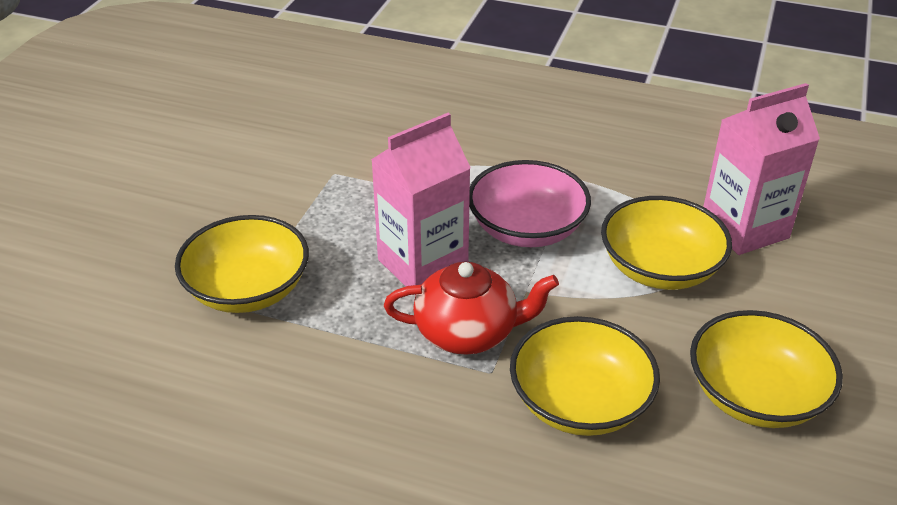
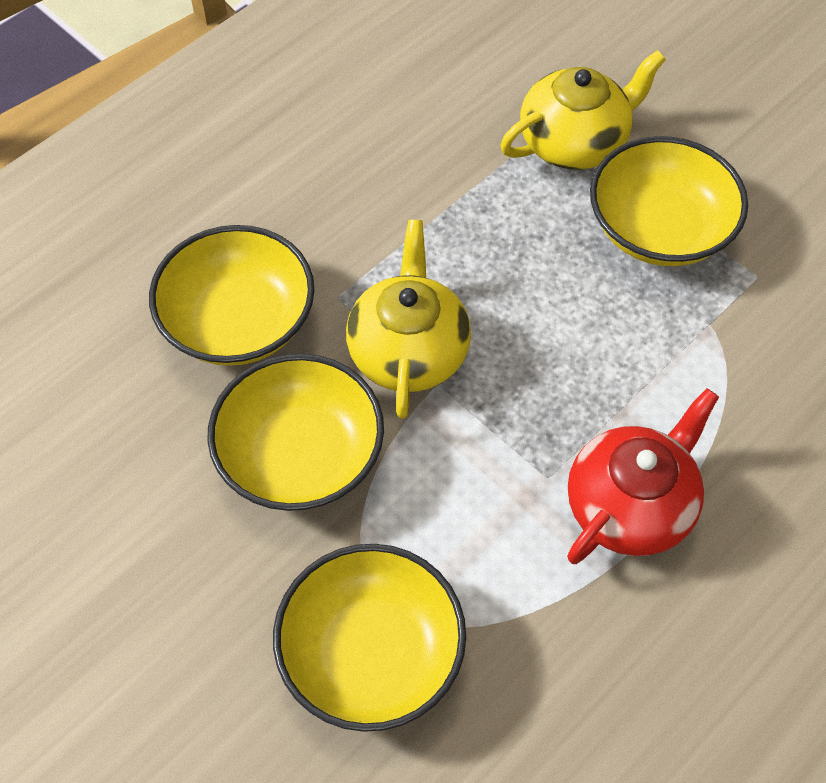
pink bowl: [469,160,591,247] = 1 -> none = 0
pink carton: [371,113,471,295] [703,83,820,255] = 2 -> none = 0
yellow teapot: none = 0 -> [346,220,471,419] [500,50,666,170] = 2

